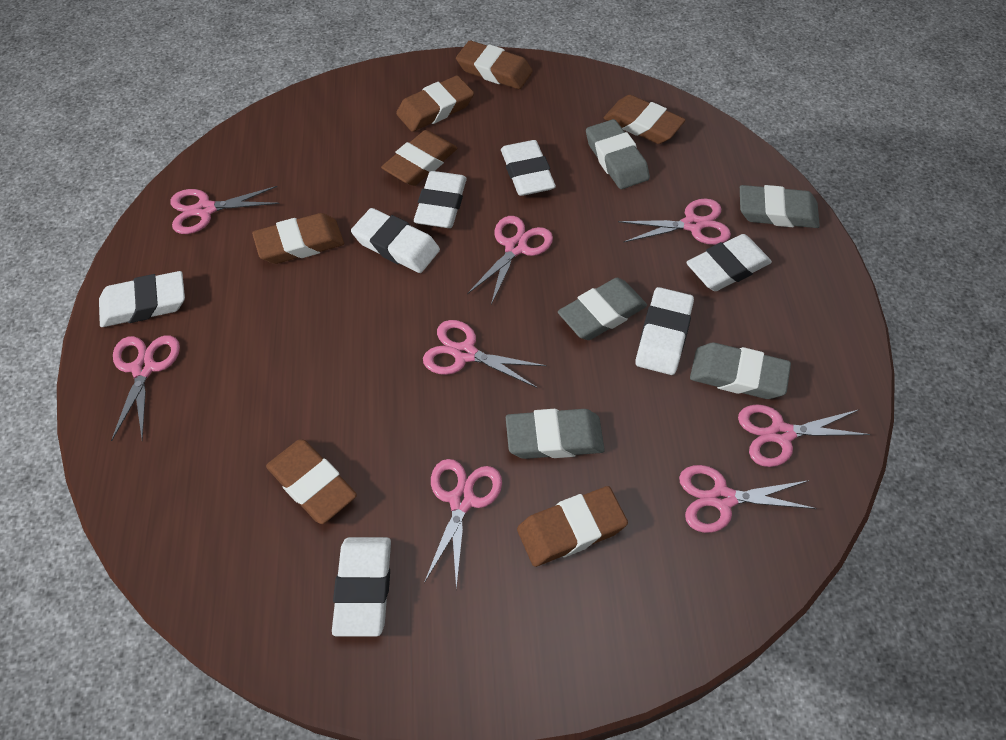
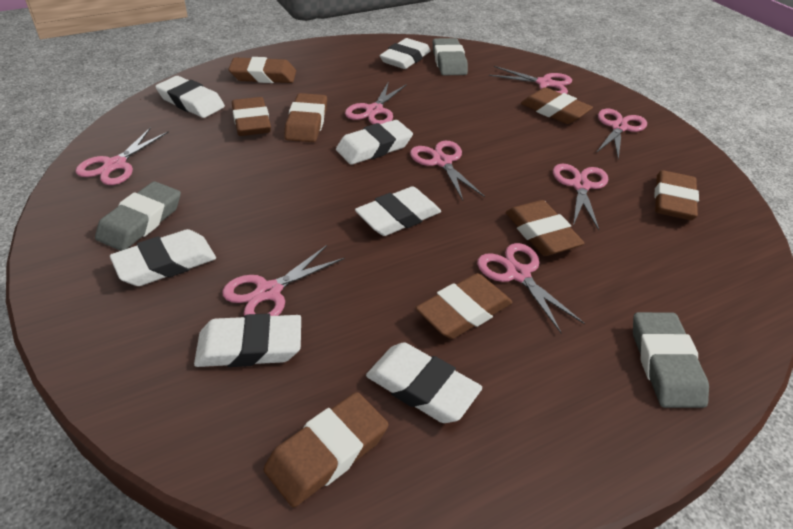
brown eraser: [252,213,344,264] [266,439,357,524] [381,130,457,186] [396,76,474,132] [456,40,533,89] [517,486,628,567] [604,95,686,144] = 7 -> [228,57,296,83] [232,97,271,136] [264,392,388,507] [284,93,327,142] [416,273,512,339] [506,200,585,256] [521,87,593,124] [654,170,699,220] = 8
grey eraser: [506,409,605,459] [558,278,647,340] [586,119,650,189] [690,343,791,399] [740,185,820,228] = 5 -> [95,181,181,251] [433,38,468,76] [633,312,709,408] = 3

